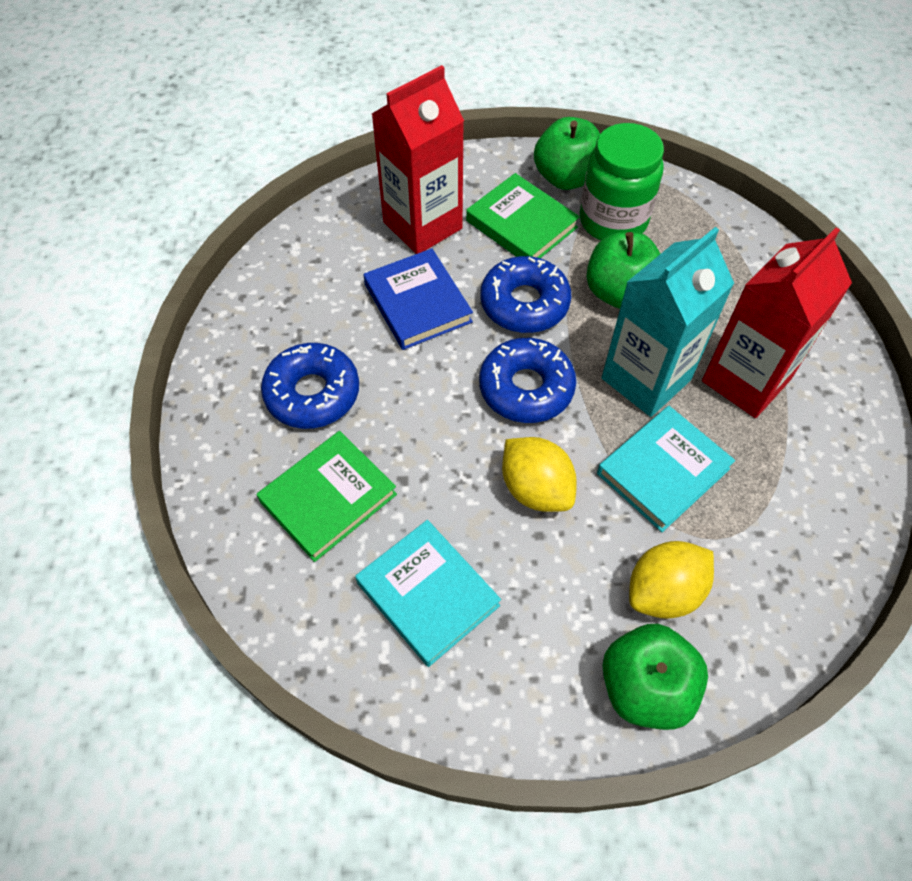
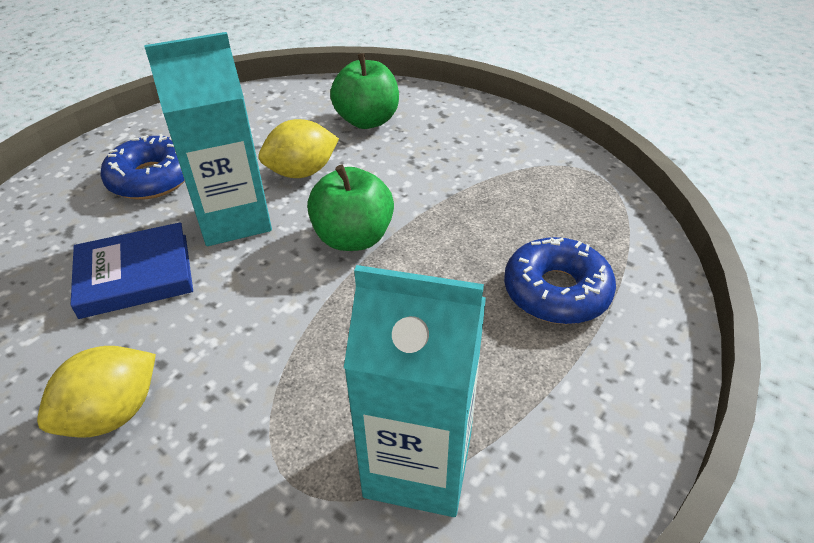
blue donut: [261,343,359,429] [479,338,576,423] [481,256,571,333] = 3 -> [100,134,185,200] [504,237,616,324] = 2
green apple: [534,117,600,190] [587,232,660,309] [602,624,708,730] = 3 -> [307,165,394,251] [330,53,399,129] = 2
green book: [256,431,397,562] [466,173,580,258] = 2 -> none = 0
green jar: [580,123,664,240] = 1 -> none = 0
red carton: [372,65,464,254] [702,228,852,418] = 2 -> none = 0
turquoise book: [355,520,501,667] [597,406,735,532] = 2 -> none = 0
turquoise carton: [602,227,734,417] = 1 -> [144,32,272,246] [344,265,486,517] = 2

